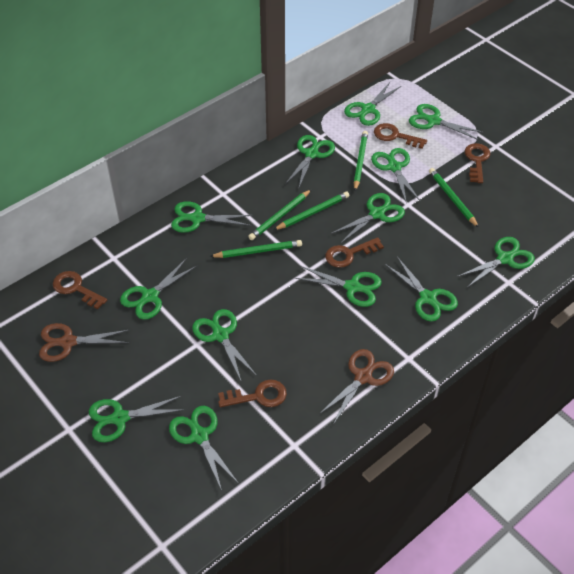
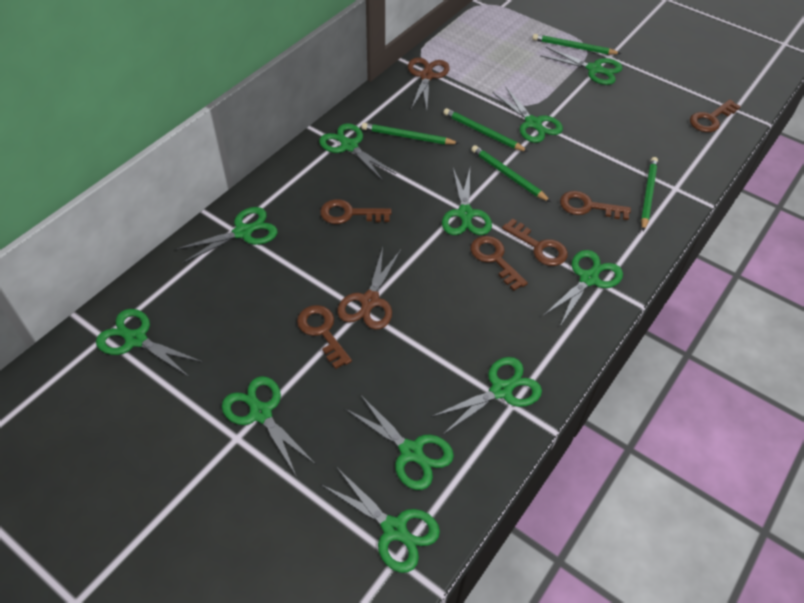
brown key: [53,271,107,309] [218,380,287,407] [325,237,384,268] [374,123,427,149] [465,143,490,183] = 5 -> [297,305,352,369] [320,199,392,224] [471,236,528,291] [502,219,568,266] [560,191,631,220] [690,99,741,132] = 6
green scissors: [88,396,186,442] [120,258,198,320] [169,406,239,491] [171,201,253,233] [192,309,257,380] [285,135,335,187] [295,266,382,307] [331,193,405,243] [344,82,401,126] [371,148,420,204] [385,257,458,321] [409,104,482,140] [457,237,535,288] = 13 -> [96,309,203,377] [175,207,277,263] [222,376,315,477] [319,123,396,181] [322,468,440,573] [344,394,454,490] [431,357,542,435] [442,168,492,235] [493,86,563,143] [540,47,623,85] [543,250,623,326] = 11

